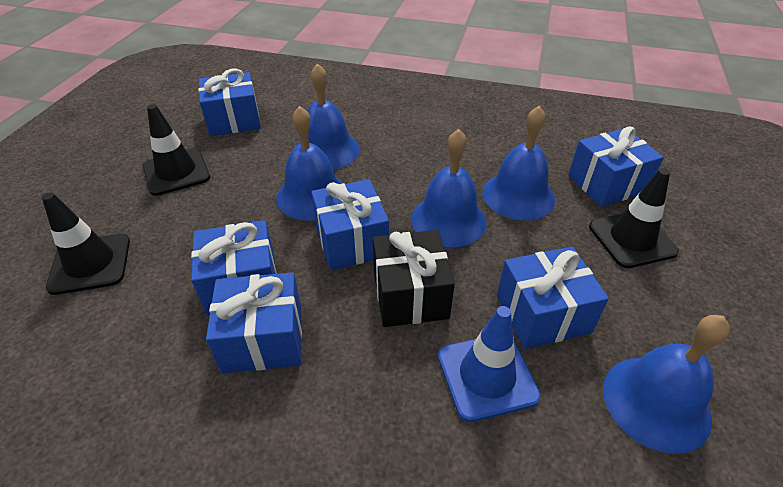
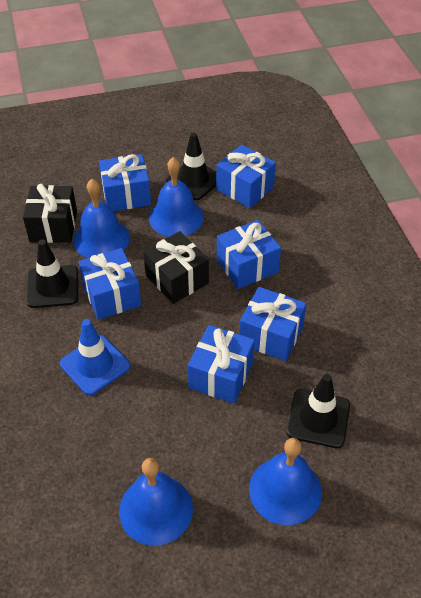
black gift: [373,230,455,327] = 1 -> [23,184,77,243] [143,231,209,304] = 2
blue bell: [276,106,343,221] [298,63,359,170] [411,129,487,247] [482,106,555,220] [603,315,730,454] = 5 -> [73,179,130,258] [119,458,193,546] [149,157,204,237] [249,438,322,525] = 4

